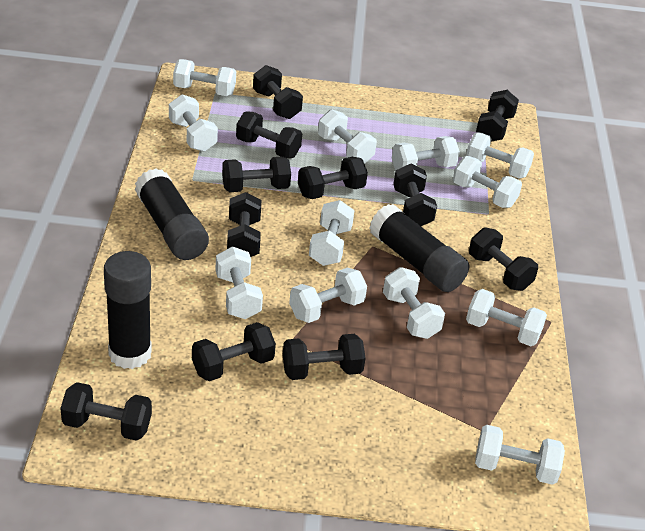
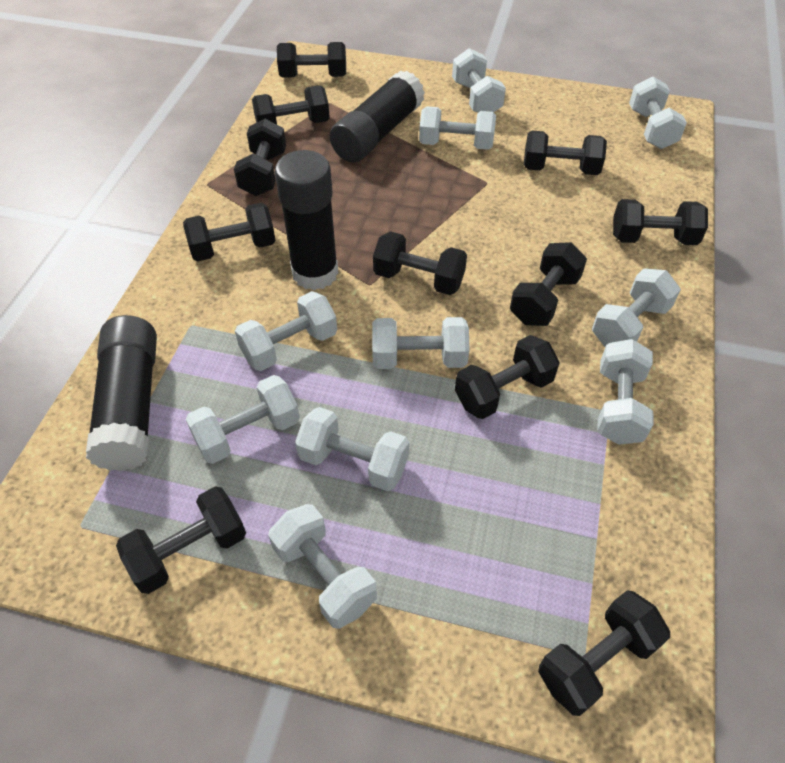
white dumbbell: [169,94,218,152] [173,59,236,96] [215,247,263,319] [289,268,367,323] [309,200,355,266] [318,109,377,164] [383,267,445,339] [392,136,460,171] [453,156,522,208] [466,133,534,179] [466,289,547,346] [475,425,565,485] = 12 -> [186,375,300,464] [235,291,337,371] [268,504,377,629] [295,407,409,491] [372,317,469,369] [419,106,496,150] [452,48,506,113] [592,268,681,347] [597,339,653,445] [629,76,687,149] = 10

